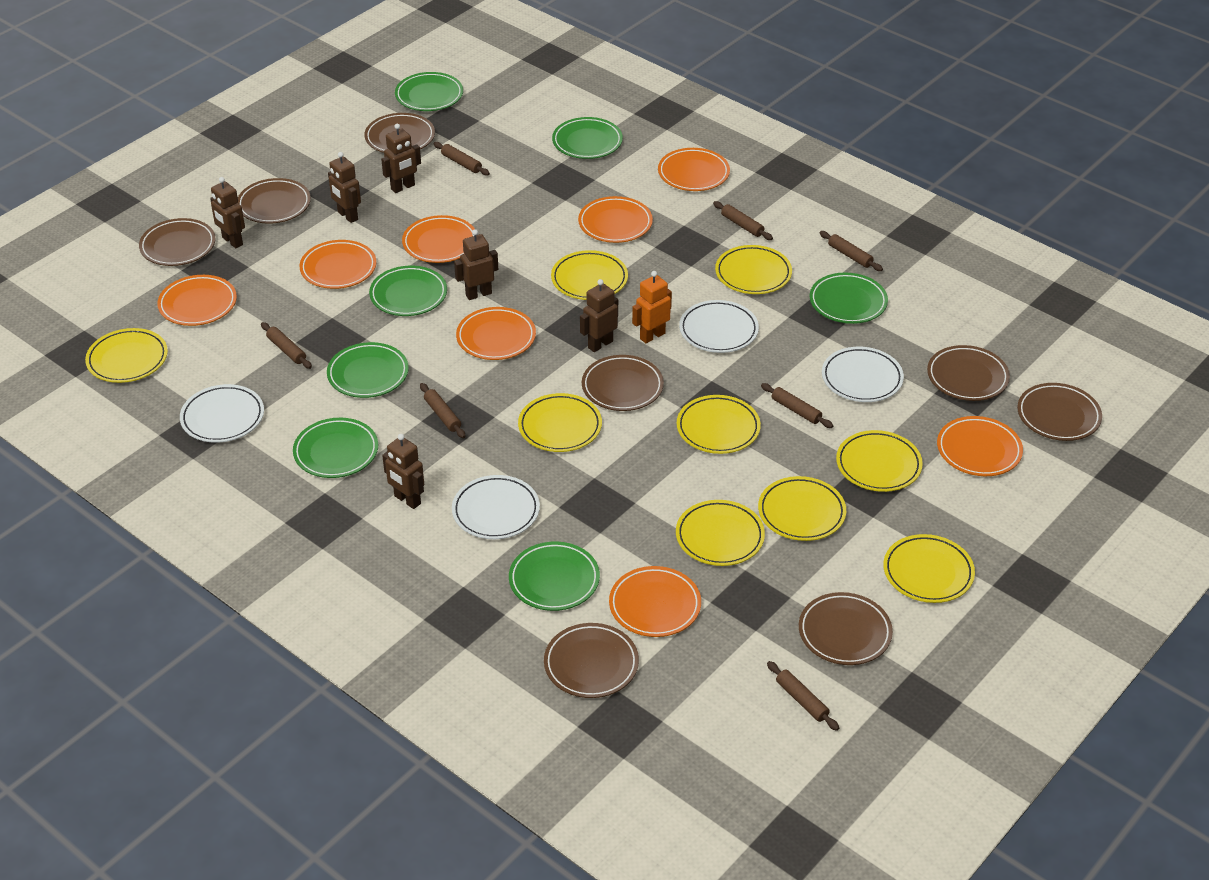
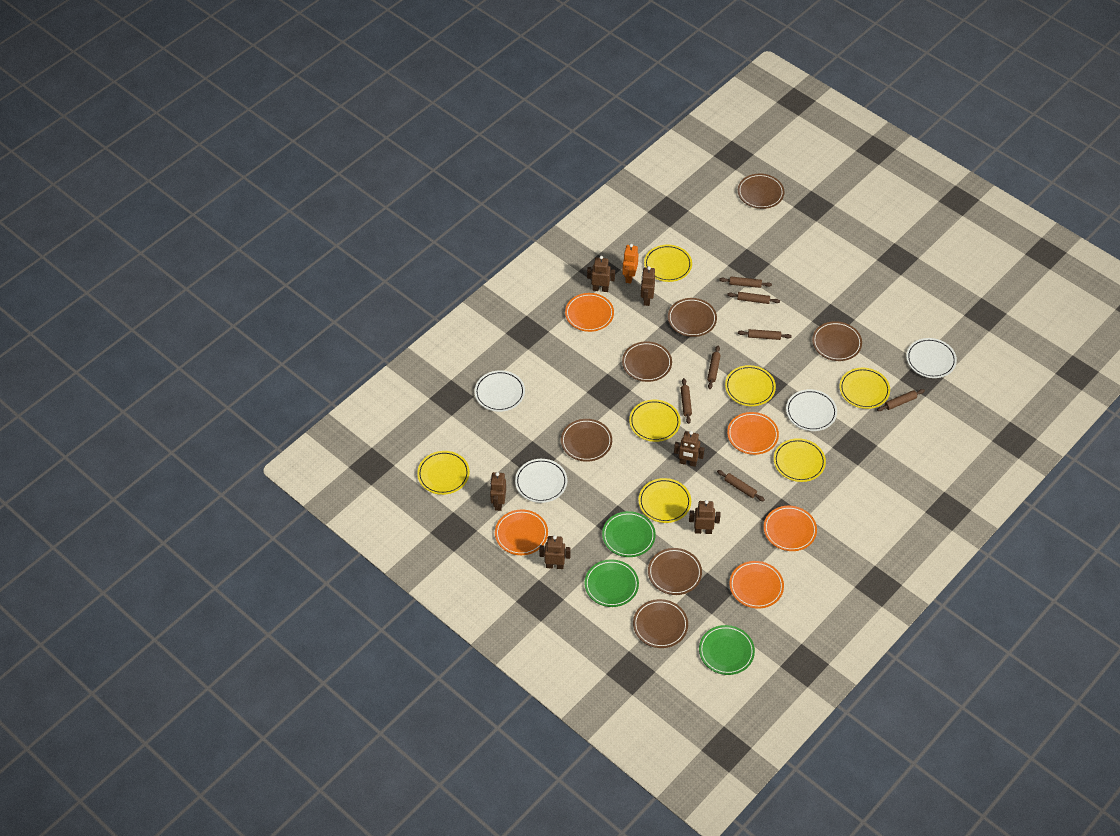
brown plate: [139,218,216,266] [238,178,311,224] [365,113,435,153] [544,623,639,698] [582,355,664,411] [799,592,893,665] [927,345,1010,401] [1017,383,1102,441] = 8 -> [561,419,612,462] [622,341,672,382] [633,599,688,648] [648,548,702,595] [668,298,717,337] [738,174,784,209] [812,321,862,361] = 7
green plate: [293,418,378,478] [327,342,409,398] [369,266,447,316] [395,72,463,111] [509,542,600,611] [552,117,623,159] [810,273,888,324] = 7 -> [584,559,639,607] [602,511,656,557] [699,625,755,675] = 3
orange plate: [157,275,237,326] [299,240,376,289] [402,215,475,263] [456,307,536,360] [578,196,653,243] [609,566,701,637] [658,148,730,191] [937,416,1023,476] = 8 -> [495,509,548,555] [565,293,614,332] [727,412,779,455] [729,561,784,609] [764,506,817,551] = 5
yellow plate: [85,328,168,383] [518,393,602,452] [551,250,628,300] [676,500,765,566] [677,395,761,454] [715,245,792,294] [758,476,846,541] [836,430,923,492] [883,534,975,603] = 9 -> [417,451,470,495] [629,400,681,442] [639,478,691,523] [644,245,692,282] [725,365,776,406] [774,438,826,482] [839,368,890,409] = 7

